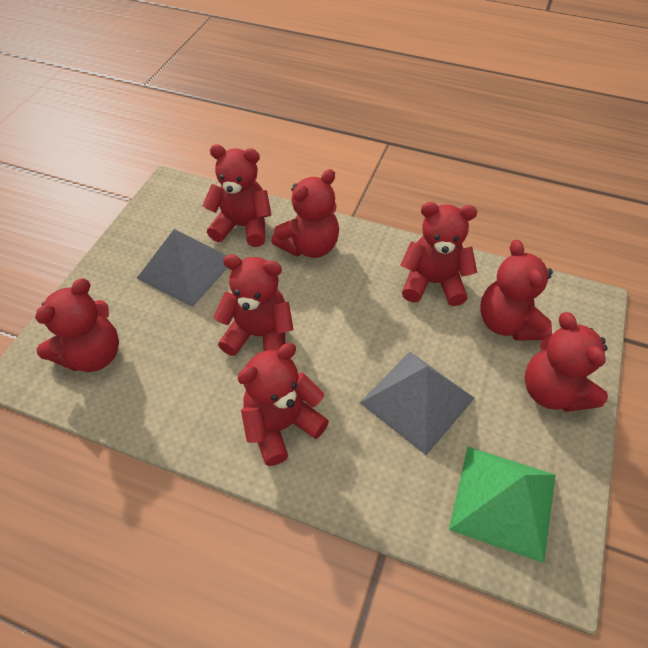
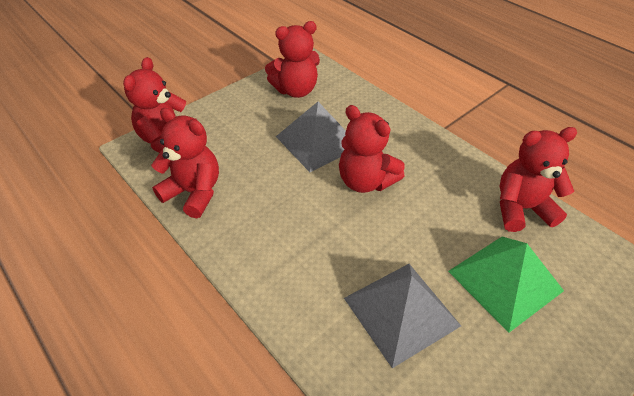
red teddy bear: [35,278,119,372] [203,145,271,247] [213,255,294,356] [237,343,329,466] [271,169,339,258] [400,202,477,306] [480,239,553,341] [524,312,608,412] = 8 -> [123,57,197,153] [151,108,219,218] [265,21,320,98] [339,105,405,193] [500,127,577,232] = 5

